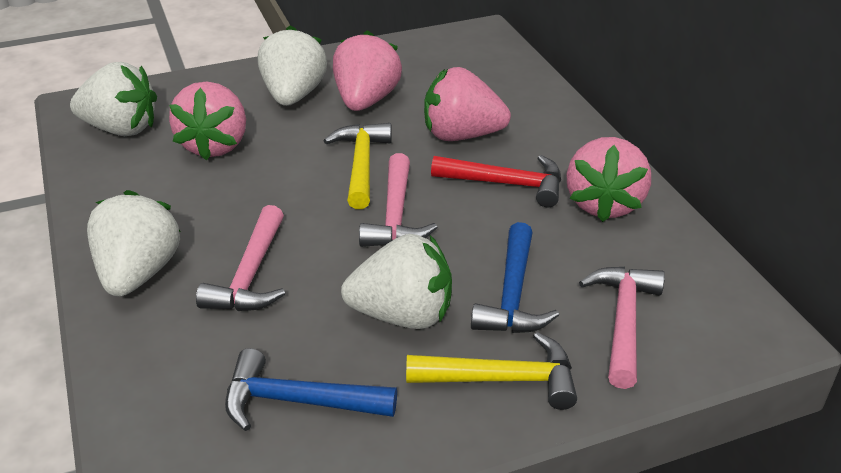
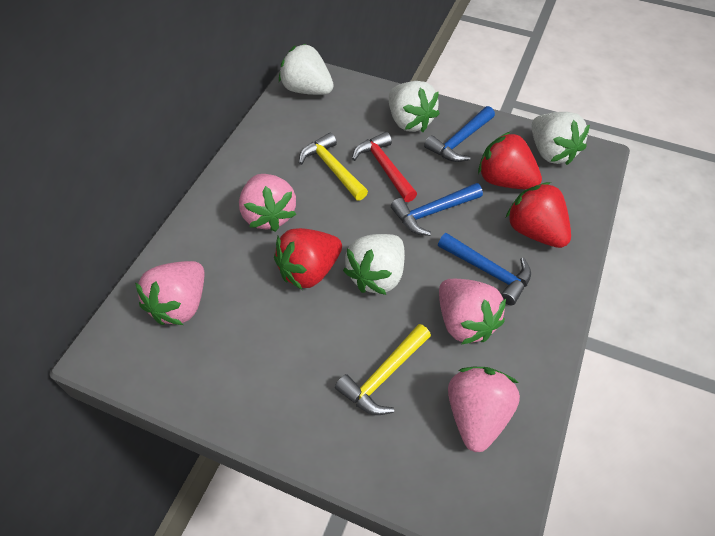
blue hammer: [225,348,397,431] [471,222,559,333] = 2 -> [391,183,483,236] [424,106,495,162] [438,233,531,305] = 3
pink hammer: [196,205,285,311] [359,153,438,247] [579,267,665,389] = 3 -> none = 0
red strawberry: none = 0 -> [274,228,342,290] [478,131,542,190] [506,182,571,248] = 3

